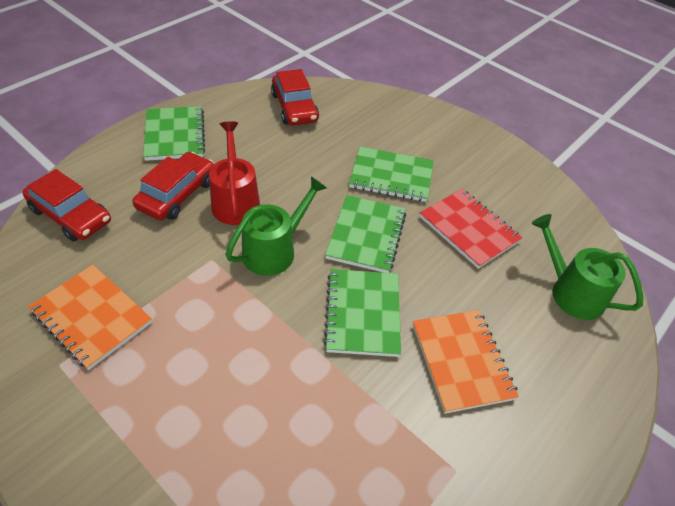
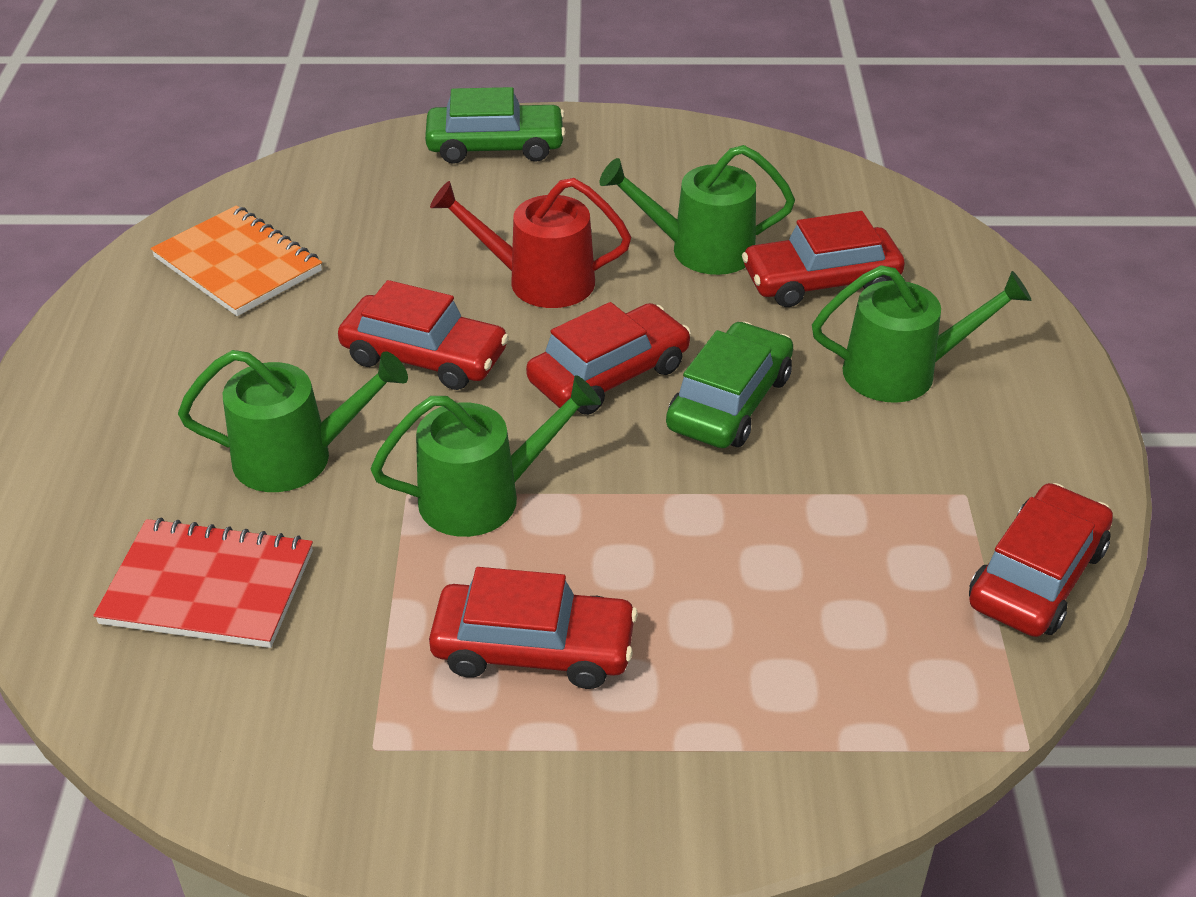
green car: none = 0 -> [425,87,566,164] [666,322,793,448] = 2
green notebook: [143,106,205,161] [323,269,401,357] [325,195,406,273] [349,147,434,202] = 4 -> none = 0
green watering can: [225,176,327,276] [532,214,643,320] = 2 -> [178,350,408,492] [370,375,601,537] [599,145,795,275] [812,265,1031,403] = 4
orange notebook: [28,265,152,370] [413,310,519,414] = 2 -> [151,205,322,316] = 1
red car: [22,169,111,241] [132,152,214,220] [271,69,319,125] = 3 -> [338,280,509,390] [429,567,638,689] [526,302,691,415] [742,211,905,307] [969,483,1113,637] = 5

